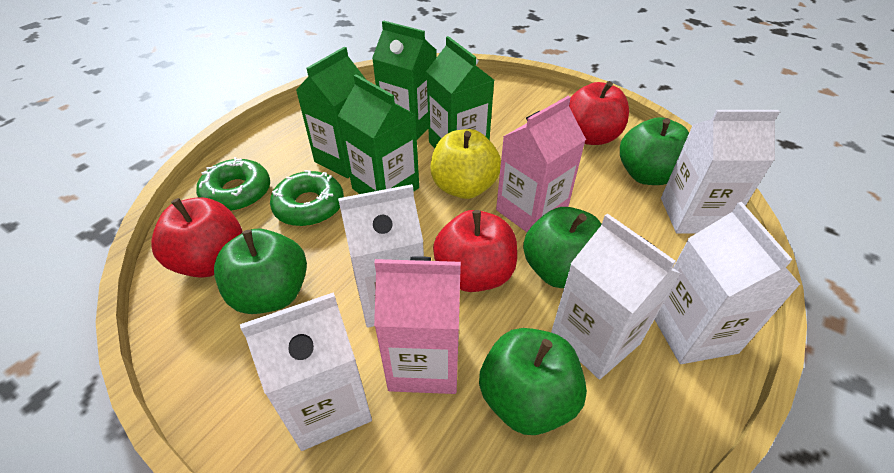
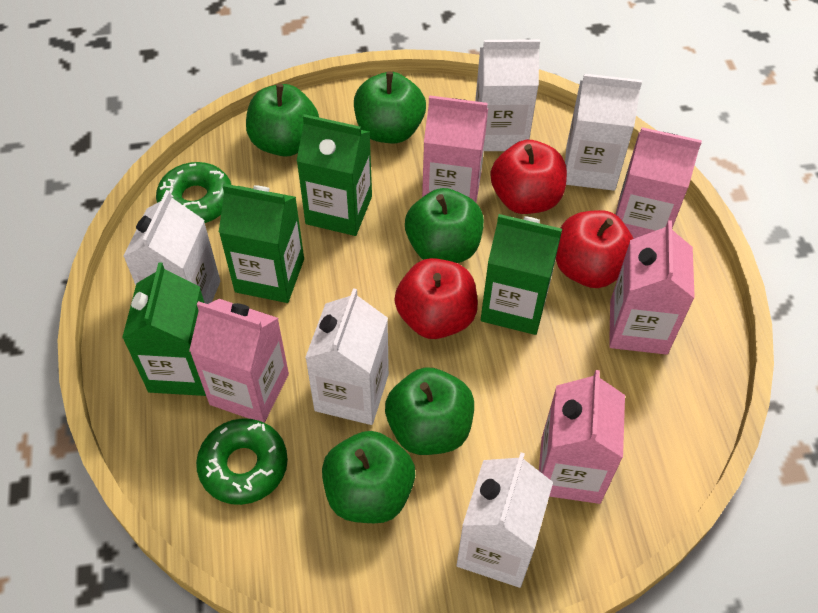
green apple: [214,229,307,314] [479,328,587,435] [523,207,602,288] [620,117,689,185] = 4 -> [246,84,319,157] [322,431,415,523] [354,72,426,143] [385,367,474,455] [405,188,484,263] = 5
pink carton: [374,256,461,394] [496,96,586,232] = 2 -> [189,299,289,423] [422,95,488,203] [539,370,625,504] [609,220,695,355] [615,127,702,239] = 5
yellow apple: [431,129,501,199] = 1 -> none = 0

